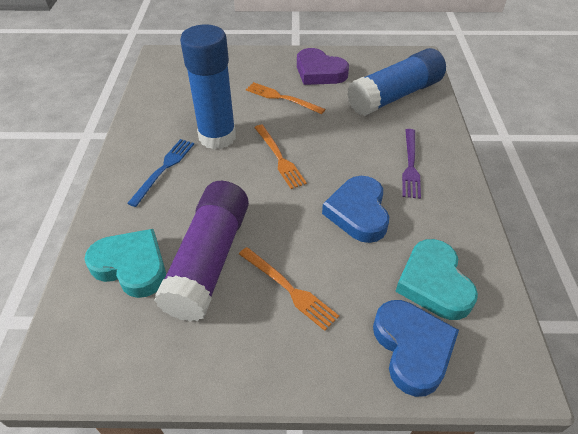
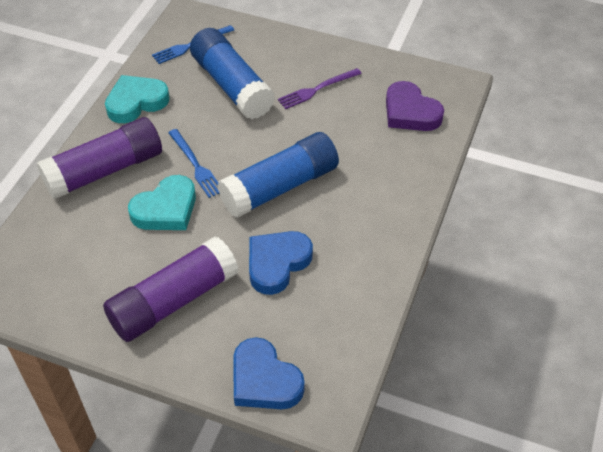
blue fork: [127,139,194,207] = 1 -> [152,25,234,64] [168,129,220,198] = 2
orange fork: [239,247,339,331] [246,82,325,114] [254,125,307,189] = 3 -> none = 0
purple glue stick: [154,181,249,322] = 1 -> [37,117,162,199] [103,237,238,342] = 2

